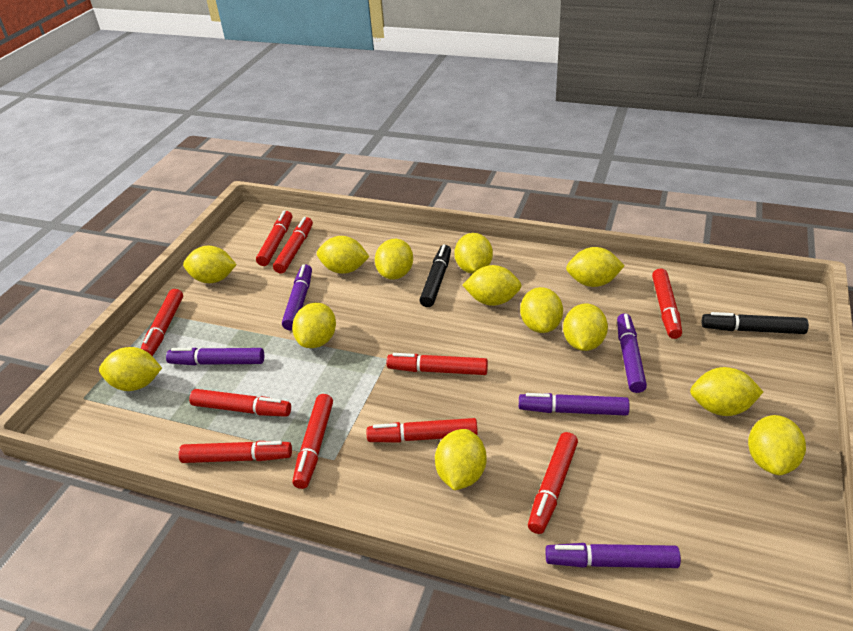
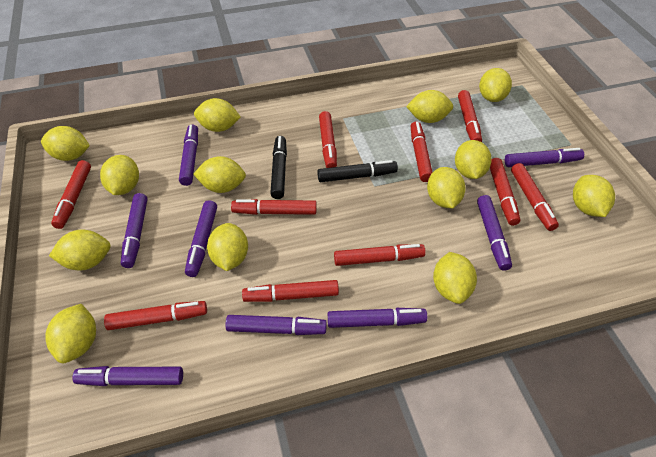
purple marker: [166,348,264,365] [282,264,312,330] [519,393,630,416] [546,543,681,568] [617,313,647,393] = 5 -> [72,366,183,386] [121,193,148,268] [179,124,198,186] [185,200,217,277] [225,315,327,335] [328,308,427,328] [477,195,512,271] [505,148,584,167] = 8

